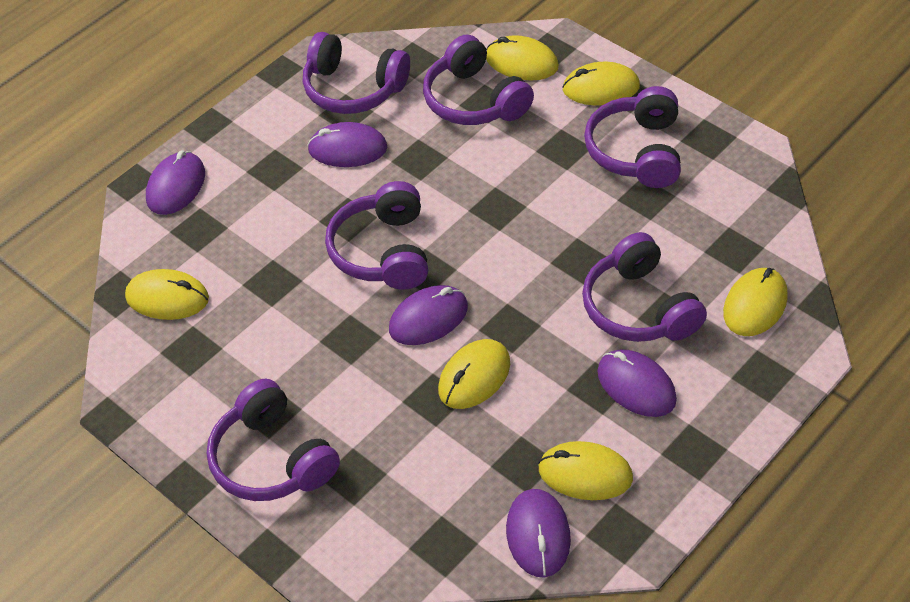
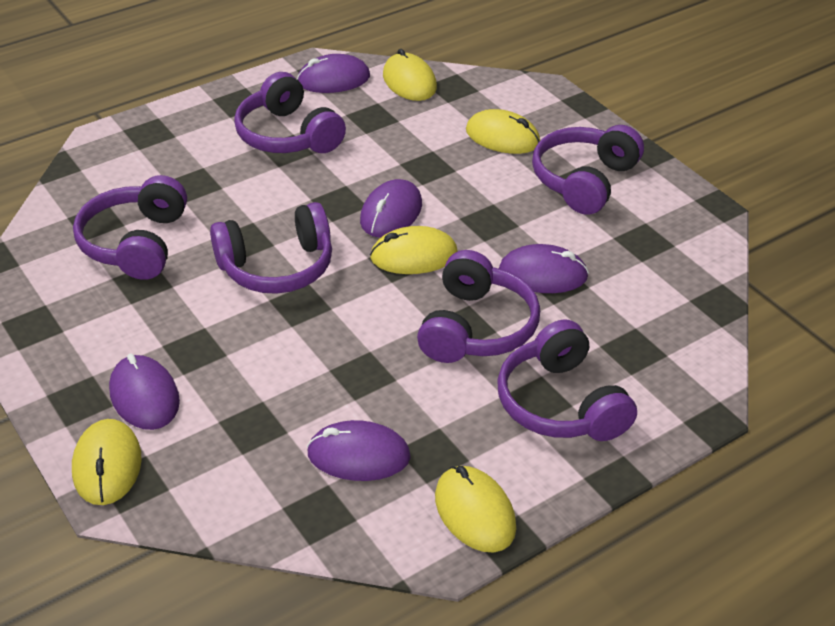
yellow mouse: [125,269,209,320] [438,339,510,409] [486,35,559,80] [538,441,633,500] [562,62,640,106] [723,268,788,336] = 6 -> [72,419,142,505] [370,226,458,274] [383,49,437,101] [435,466,516,552] [466,109,540,154] = 5

